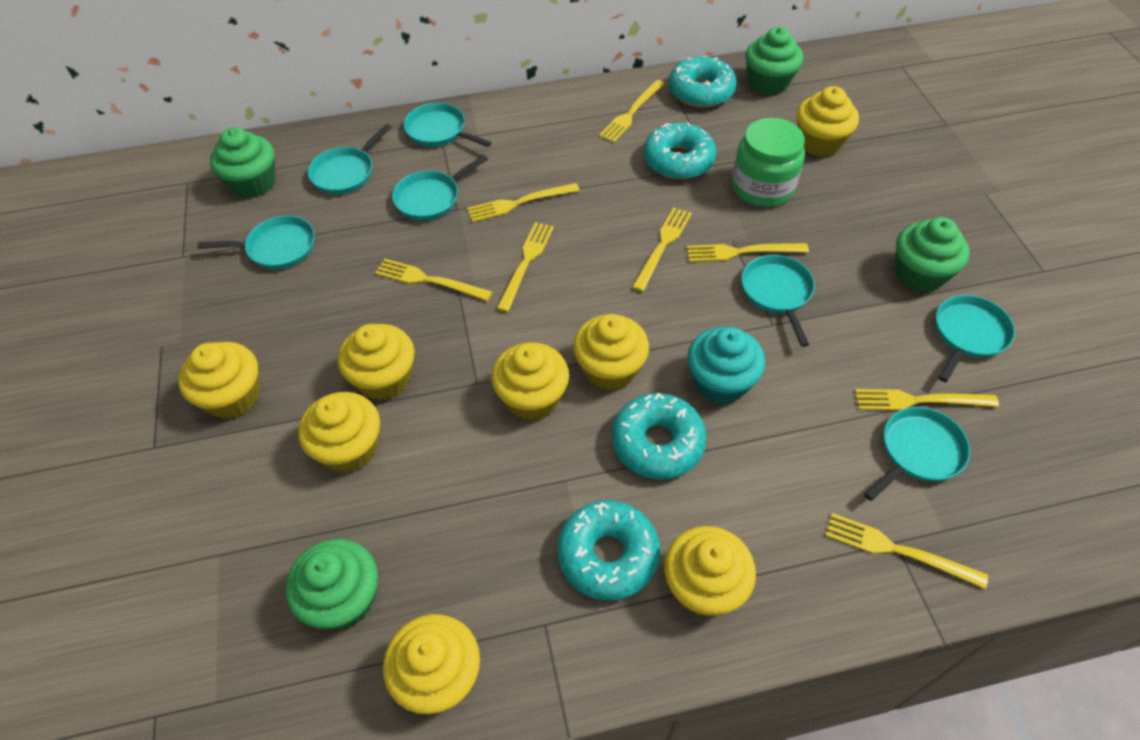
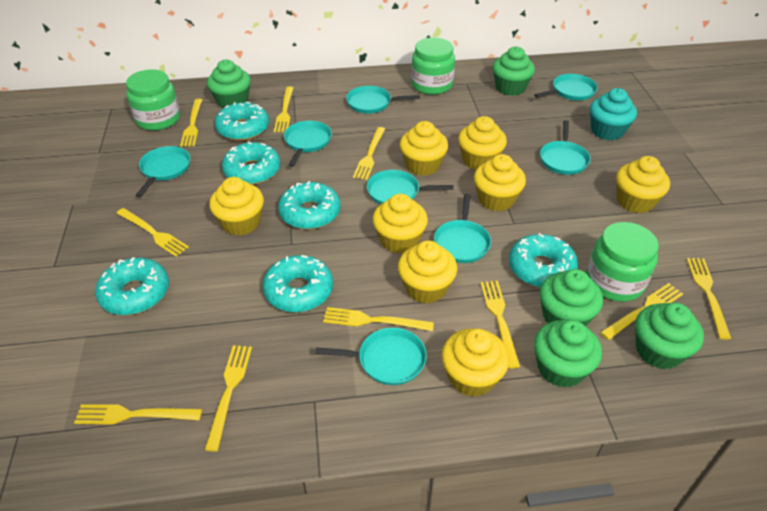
green cupcake: [210,127,275,198] [286,539,378,629] [745,27,803,95] [895,217,970,292] = 4 -> [207,60,251,108] [493,47,535,96] [534,320,602,388] [540,269,603,326] [635,302,704,369] = 5
green jar: [732,118,805,207] = 1 -> [126,69,180,131] [411,37,455,95] [586,222,659,302] = 3
turquoise donut: [557,500,660,601] [612,393,707,479] [644,122,717,179] [669,56,737,108] = 4 -> [95,257,169,315] [215,102,269,141] [222,141,281,185] [263,255,333,312] [278,181,341,229] [509,233,578,288] = 6
turquoise pan: [197,215,315,269] [308,124,392,194] [392,155,488,220] [404,103,492,147] [741,255,815,347] [864,407,970,501] [936,295,1015,382] = 7 -> [135,146,190,197] [284,121,332,167] [315,328,427,385] [346,86,420,114] [367,170,453,204] [434,194,491,263] [534,74,598,101] [540,120,591,175] = 8
yellow fork: [375,259,492,301] [467,183,580,222] [496,222,554,312] [599,80,664,142] [632,207,692,292] [687,243,809,262] [825,513,988,589] [855,389,999,411] = 8 -> [74,404,202,424] [117,208,189,257] [180,99,202,147] [205,345,252,451] [274,87,293,132] [323,307,434,331] [353,127,385,180] [480,281,520,369] [600,283,683,340] [687,258,731,339] = 10

